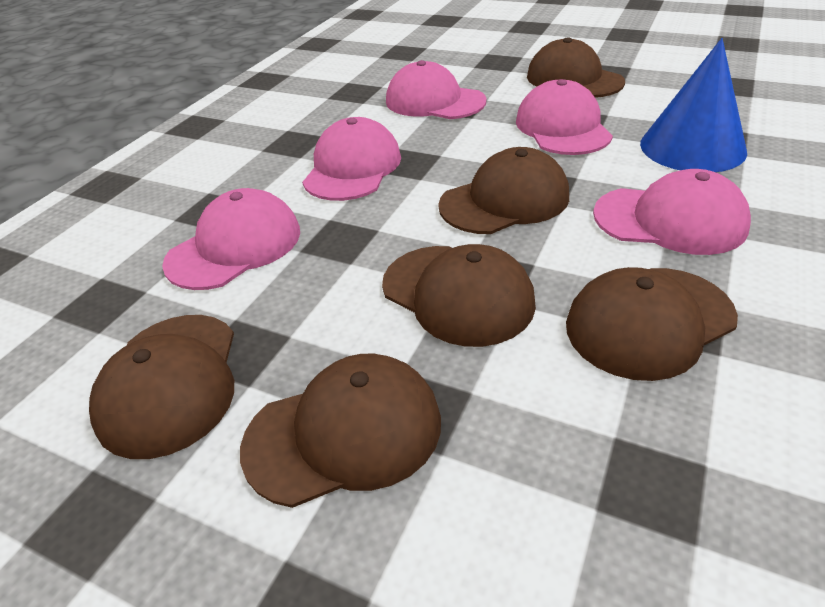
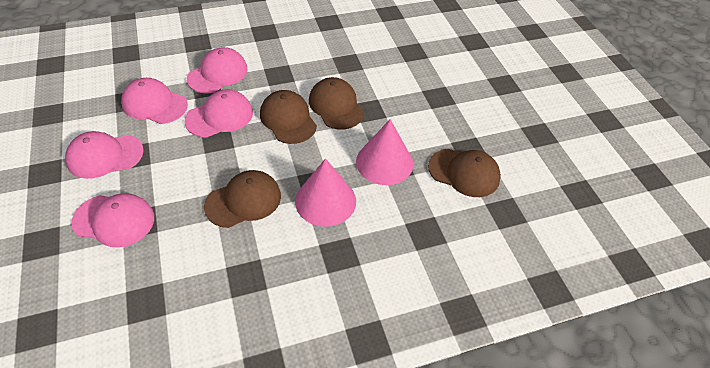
blue cone: [640,38,747,172] = 1 -> none = 0
brown cap: [89,315,234,459] [240,354,441,508] [382,244,536,347] [438,147,569,234] [527,37,625,98] [566,267,738,381] = 6 -> [204,170,281,228] [260,90,317,144] [309,77,364,129] [428,149,501,197] = 4
pink cone: none = 0 -> [295,158,356,227] [356,119,413,185] = 2

